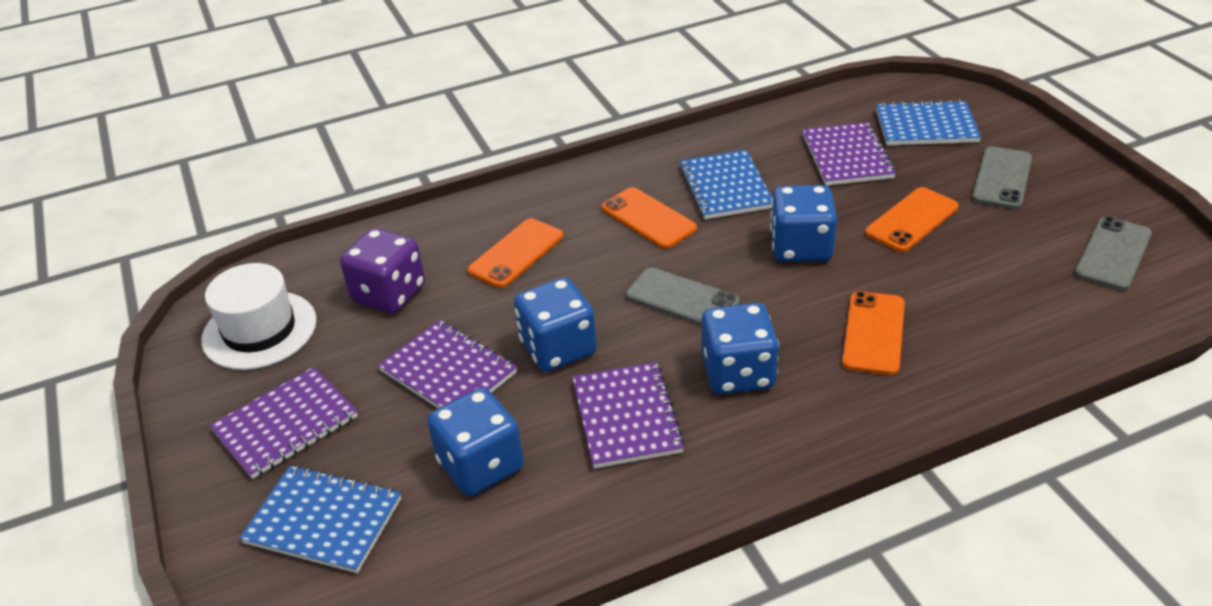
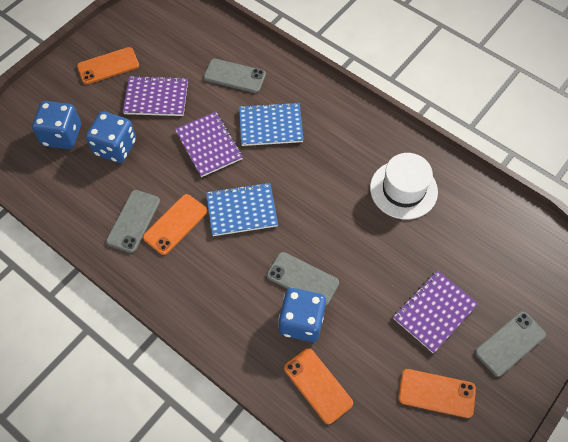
blue dice: [427,388,524,496] [514,278,597,372] [702,303,779,394] [770,185,837,262] = 4 -> [32,101,81,149] [86,111,136,163] [279,288,326,342] = 3
blue notebook: [239,465,401,573] [679,150,772,219] [876,100,981,145] = 3 -> [206,183,278,236] [239,102,304,146] = 2
grey phone: [626,268,740,326] [972,146,1032,209] [1075,216,1152,290] = 3 -> [106,190,160,253] [204,59,266,93] [267,252,339,306] [475,311,546,377] = 4
purple dice: [340,228,425,314] = 1 -> none = 0
purple notebook: [209,367,358,479] [378,320,517,409] [573,362,685,469] [802,122,896,186] = 4 -> [123,76,188,116] [175,112,243,177] [393,270,478,353] = 3

